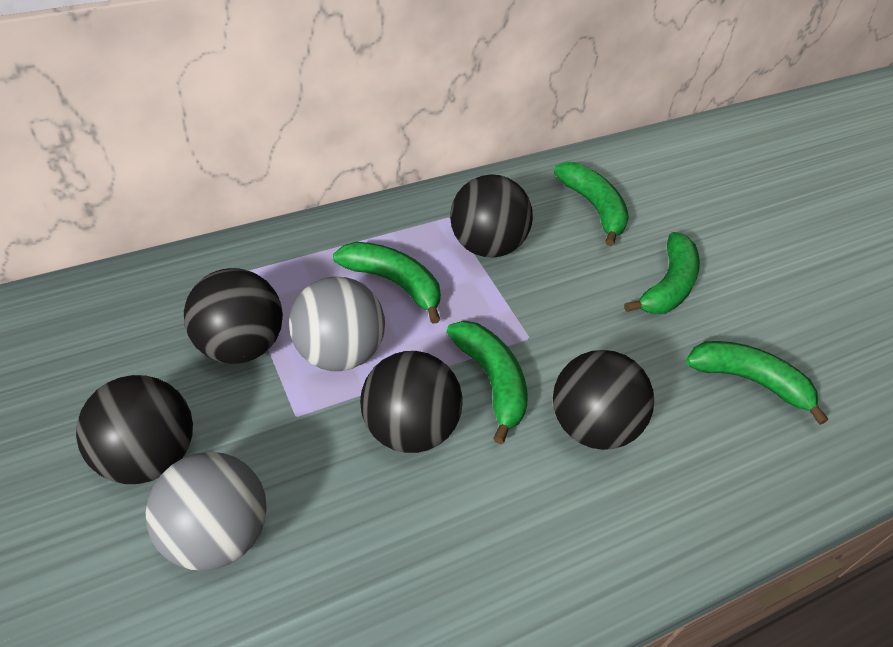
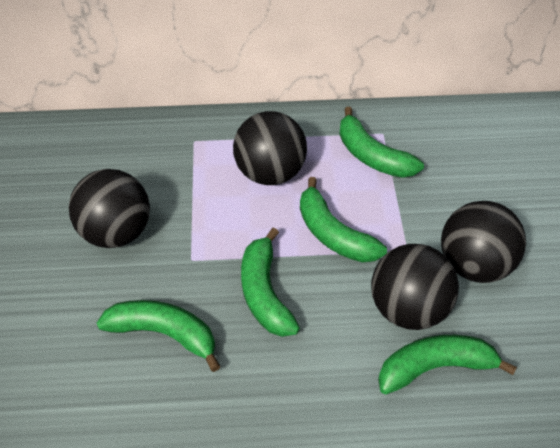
black ball: [76,375,193,484] [184,268,283,364] [360,351,463,453] [450,174,533,257] [553,350,654,450] = 5 -> [69,169,150,248] [233,111,307,185] [371,244,459,330] [441,201,526,283] = 4
grey ball: [146,452,267,571] [289,276,385,371] = 2 -> none = 0

